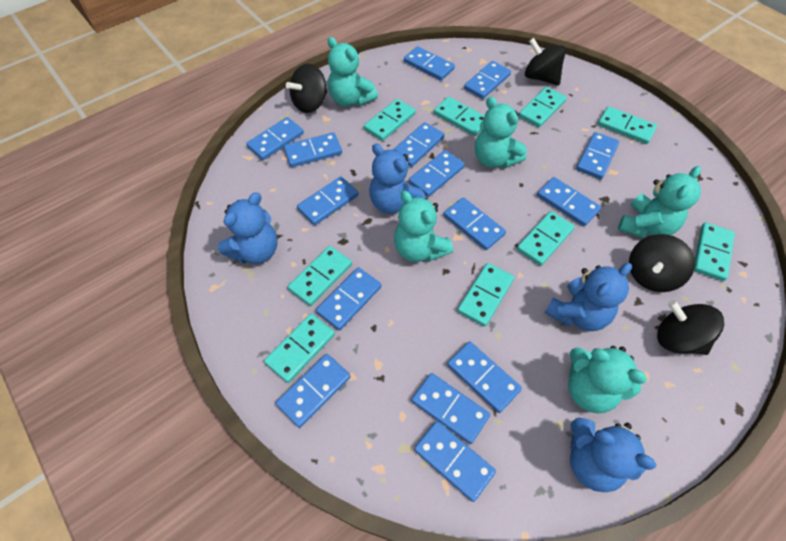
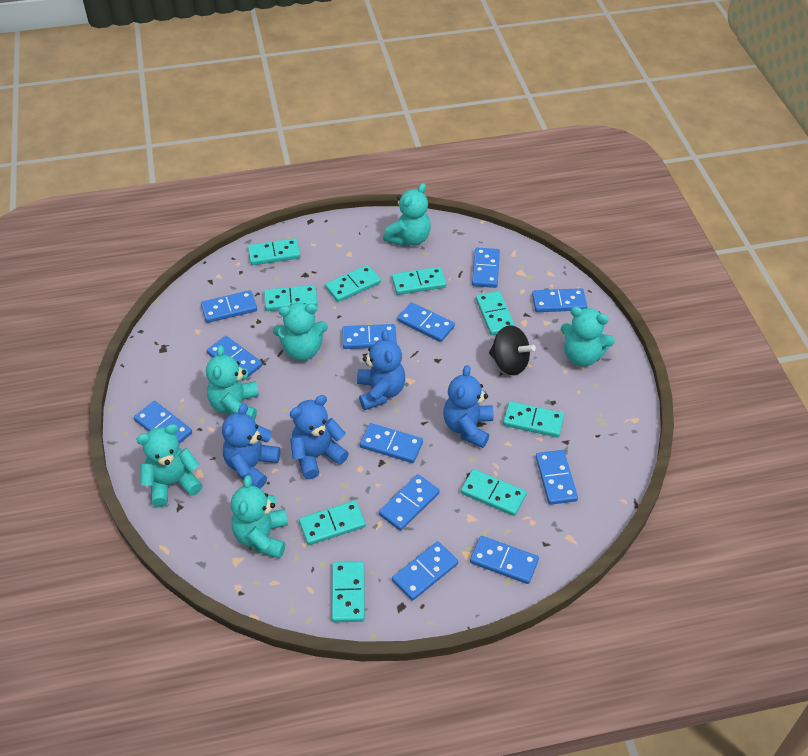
black spinning top: [286,64,327,113] [525,38,566,86] [629,234,695,292] [657,300,724,355] = 4 -> [489,325,536,375] = 1
blue domino: [246,117,304,160] [276,354,351,428] [284,132,342,167] [297,176,358,225] [316,268,381,330] [393,122,444,167] [404,46,455,80] [409,150,465,197] [412,373,490,444] [414,421,496,502] [444,197,506,250] [447,341,522,413] [464,61,511,99] [537,177,601,226] [576,132,620,179] = 15 -> [134,401,192,444] [201,290,257,323] [207,336,262,380] [342,324,397,349] [360,423,423,463] [379,474,440,531] [392,541,458,601] [397,302,455,342] [470,536,539,584] [472,248,500,288] [532,288,587,312] [536,450,578,505] = 12
turquoise teddy bear: [327,37,378,107] [394,190,453,262] [475,96,527,168] [568,346,647,414] [618,166,701,238] = 5 -> [136,424,202,507] [206,345,259,420] [231,475,288,558] [273,303,328,361] [383,183,431,246] [561,307,615,366] = 6

